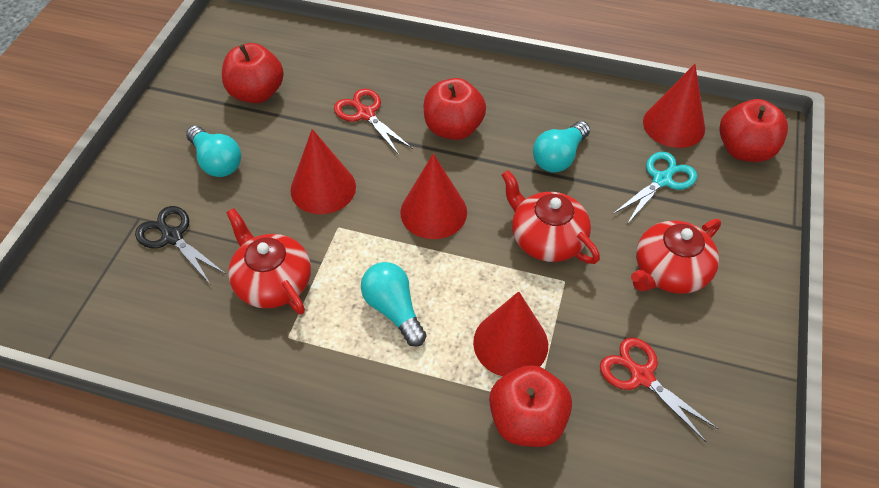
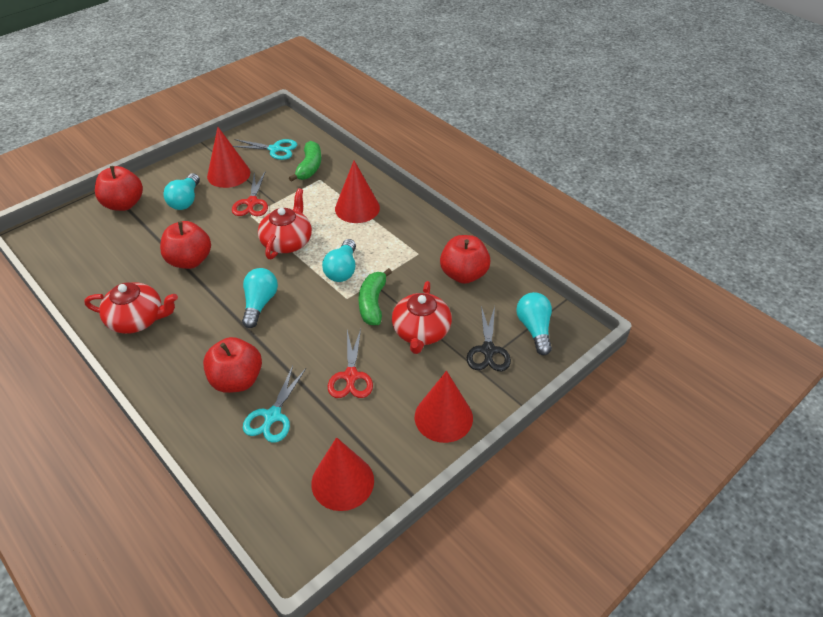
green banana: none = 0 -> [289,141,321,182] [358,268,392,325] = 2
turquoise light bulb: [186,126,241,177] [361,262,426,347] [533,121,590,172] = 3 -> [163,173,200,210] [242,268,278,328] [322,239,356,282] [516,292,552,355] = 4
turquoise scissors: [613,152,697,224] = 1 -> [233,139,297,160] [243,366,306,443] = 2

